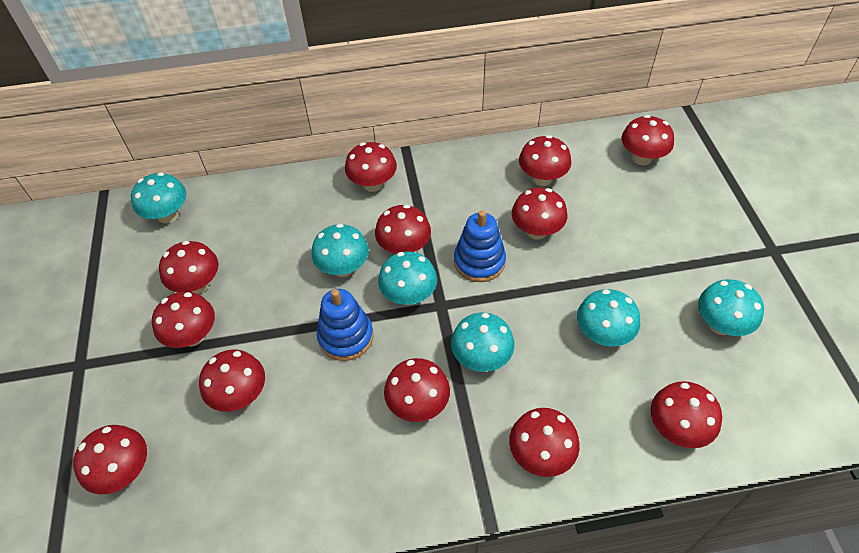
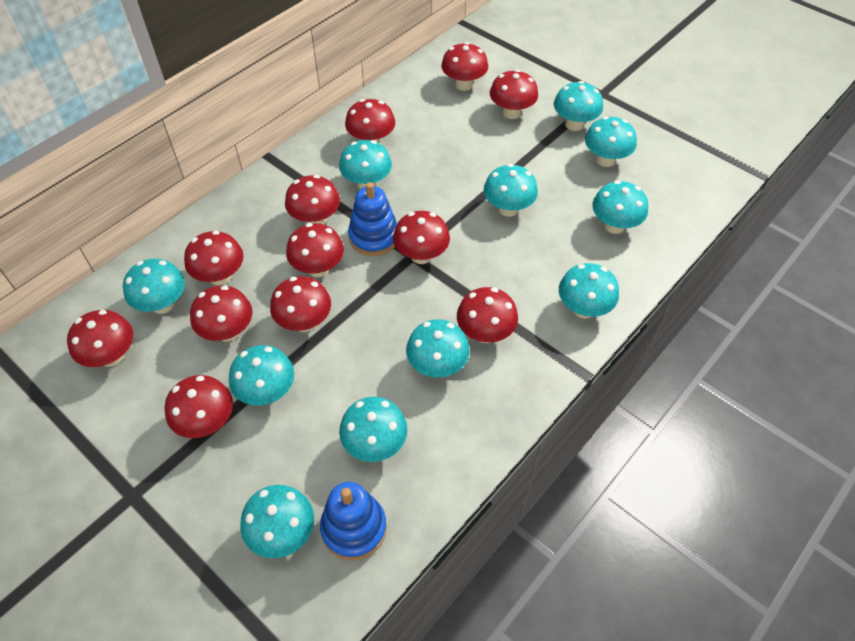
turquoise mushroom: [131,172,186,223] [311,224,369,277] [378,251,437,306] [451,313,514,372] [577,289,640,347] [698,279,764,336] = 6 -> [123,259,185,314] [229,345,294,406] [240,485,314,558] [339,140,392,189] [339,397,408,462] [406,319,470,377] [484,164,538,217] [554,81,603,131] [559,263,619,319] [585,116,637,167] [592,181,648,234] = 11

